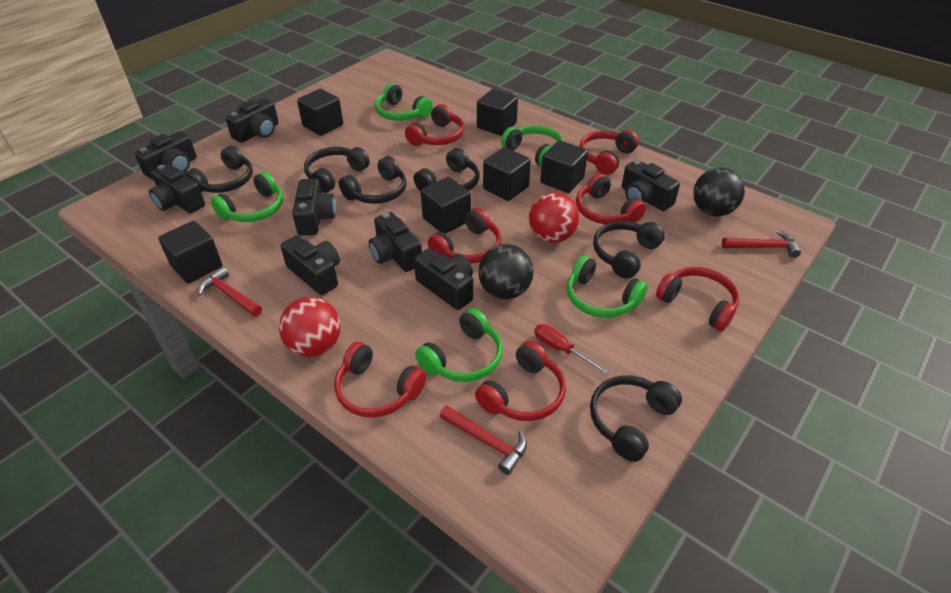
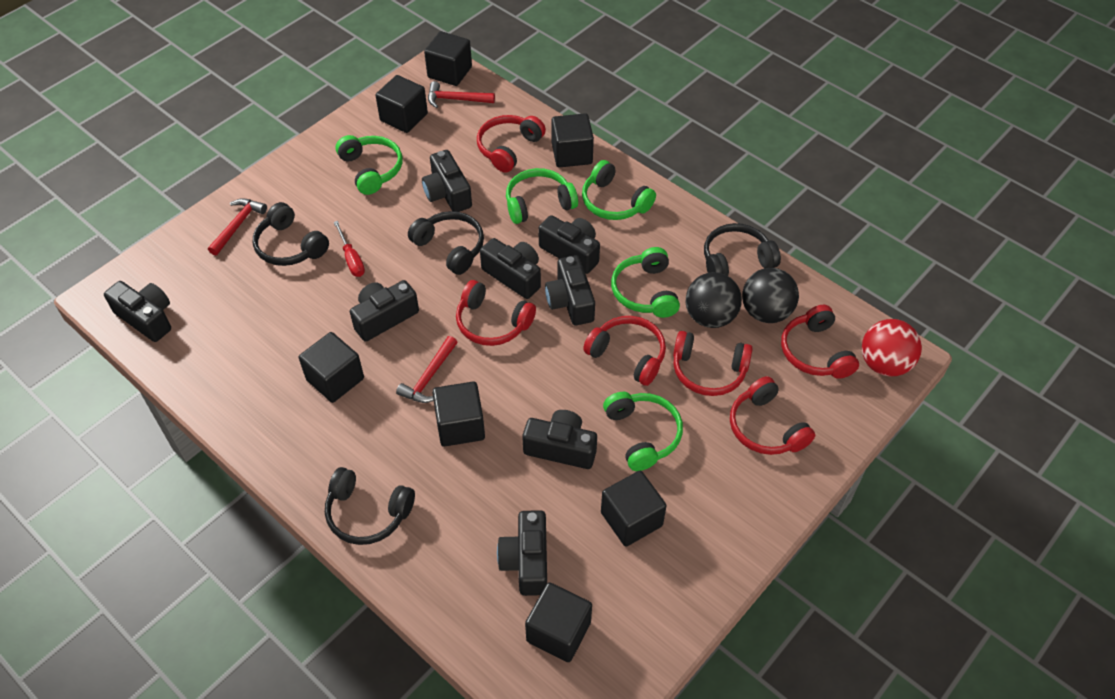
black cube: [158,221,223,284] [297,89,343,136] [421,177,471,234] [477,89,518,136] [483,147,531,201] [540,140,588,193] = 6 -> [299,332,364,403] [375,75,428,133] [424,31,472,86] [432,381,485,447] [525,582,592,662] [551,113,594,168] [601,471,667,546] = 7
black headphones: [184,146,253,193] [304,147,370,193] [339,156,406,204] [414,148,479,191] [590,375,682,462] [593,221,665,279] = 6 -> [253,202,329,266] [325,467,415,545] [408,211,484,275] [704,223,781,276] = 4
red ball: [279,297,341,357] [529,192,580,243] = 2 -> [862,319,922,377] = 1
red headphones: [335,342,426,418] [405,104,464,146] [428,208,502,264] [475,341,566,421] [576,173,646,224] [579,130,639,175] [656,267,739,331] = 7 -> [456,280,536,346] [477,115,546,173] [583,316,666,386] [673,331,753,396] [730,376,815,455] [781,305,859,379] = 6

